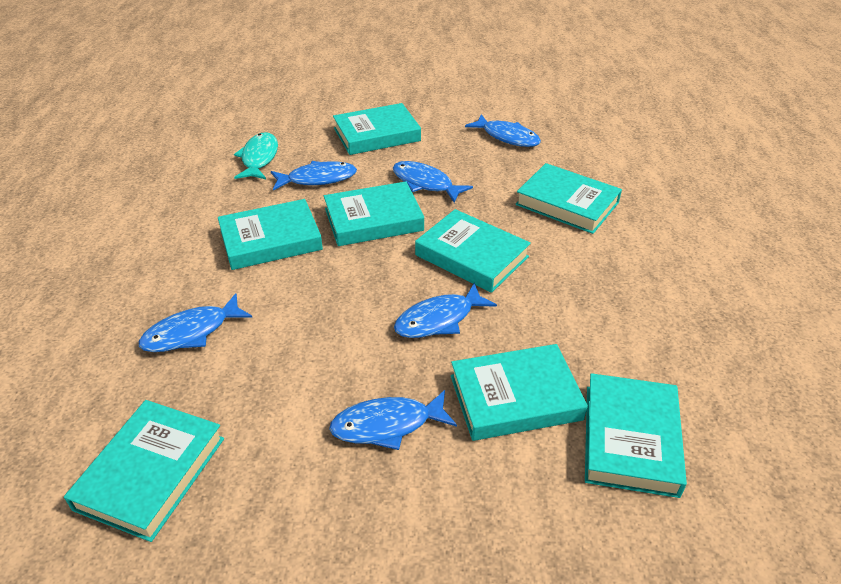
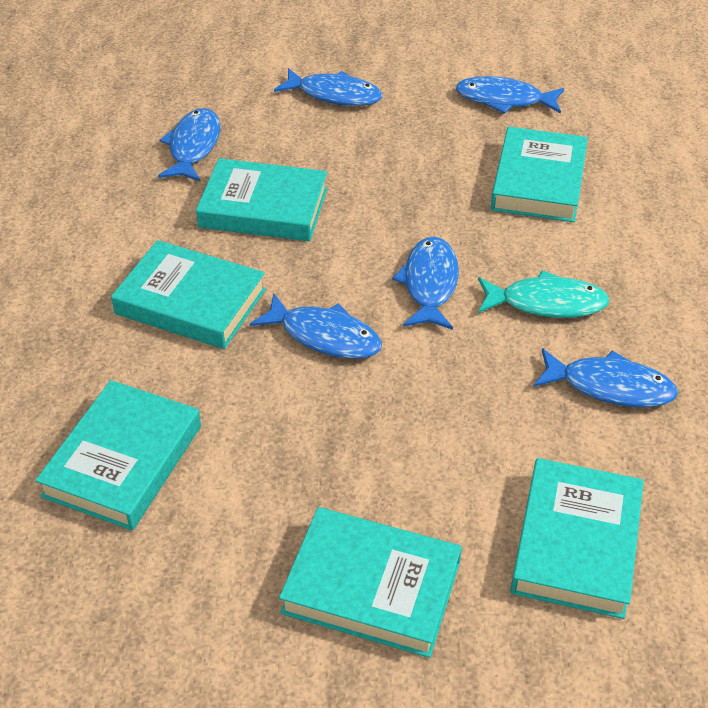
turquoise book: [64,400,224,542] [218,199,323,270] [324,182,424,246] [333,103,421,155] [415,209,531,293] [451,344,588,441] [515,163,622,234] [585,373,687,498] = 8 -> [35,380,201,531] [111,240,266,349] [196,158,328,241] [279,507,462,658] [491,127,588,222] [510,458,644,619] = 6

